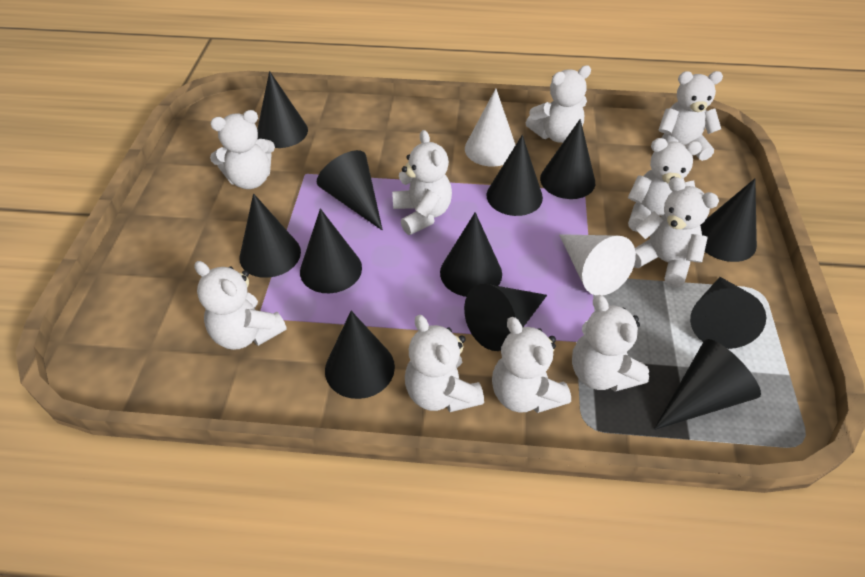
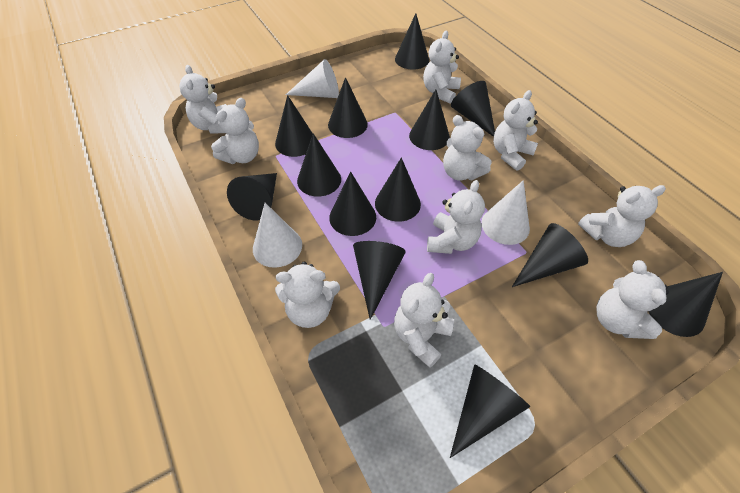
black cone: [239,193,301,278] [257,71,308,148] [300,209,362,293] [317,150,383,230] [325,311,395,399] [440,212,502,297] [464,284,547,351] [486,135,543,216] [540,119,595,199] [654,339,761,430] [690,277,766,349] [700,179,757,262] = 12 -> [227,173,277,220] [275,95,313,157] [297,133,341,196] [328,77,368,138] [329,172,376,236] [353,241,406,320] [375,158,421,222] [395,13,429,70] [409,89,450,150] [450,364,530,458] [451,81,495,137] [512,223,588,287] [648,272,723,337] = 13
white cone: [465,88,515,167] [559,234,636,295] = 2 -> [253,203,302,268] [286,59,339,98] [481,180,530,245] = 3

